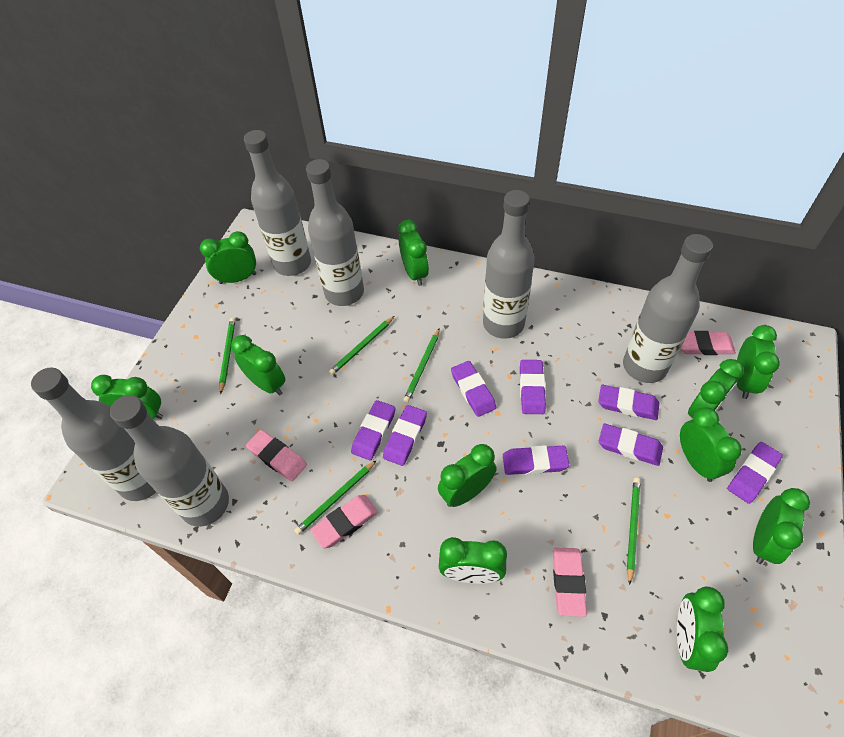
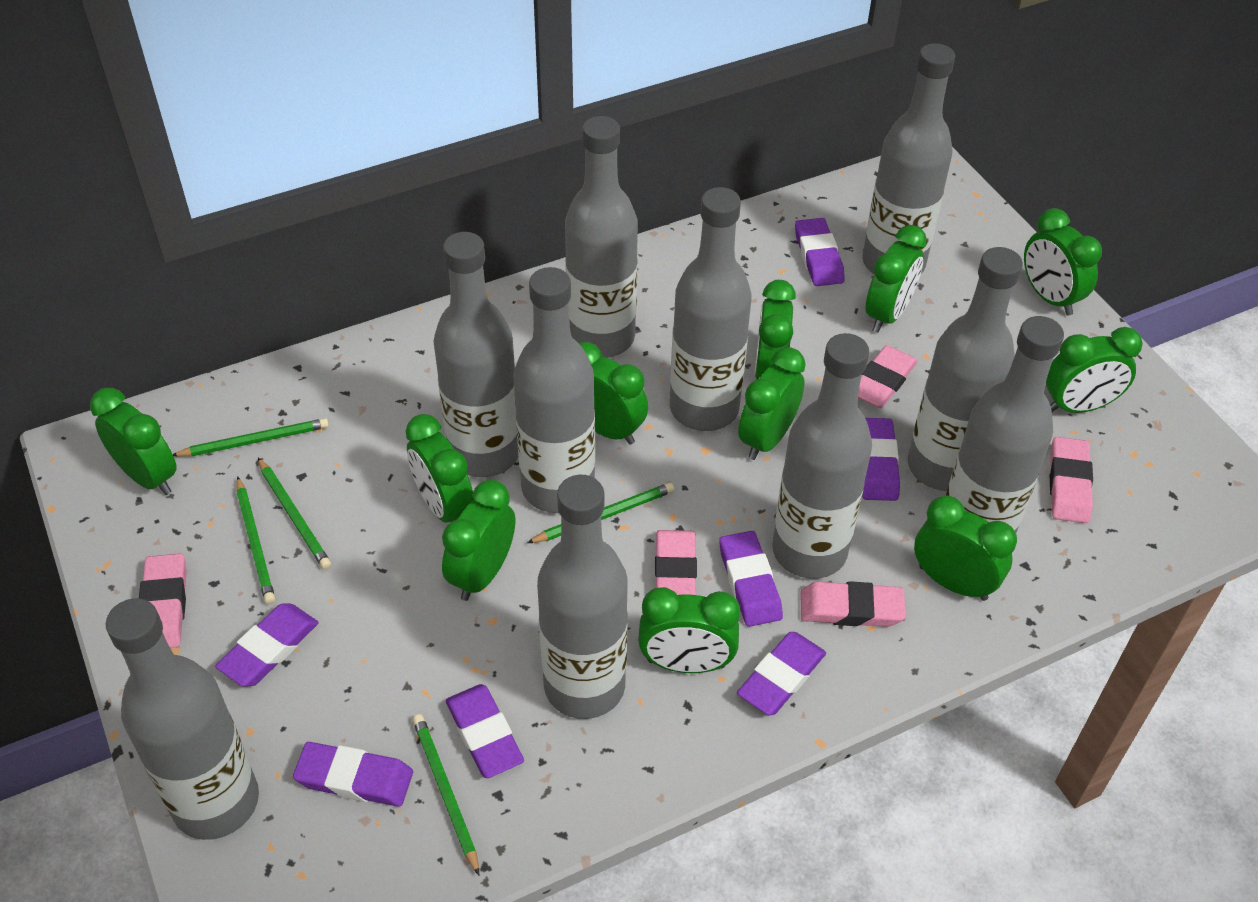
grey bottle: [31,367,156,501] [110,395,229,527] [244,130,311,276] [306,159,364,306] [483,190,535,339] [623,234,713,383] = 6 -> [106,598,259,840] [433,232,518,477] [513,267,595,513] [537,475,628,719] [565,116,638,358] [670,187,752,431] [772,333,872,579] [862,43,955,274] [908,247,1023,491] [946,316,1064,533] = 10
pink eraser: [246,430,307,481] [310,495,378,548] [553,548,587,617] [681,331,736,355] = 4 -> [139,553,187,648] [655,530,697,595] [801,581,906,627] [858,345,918,408] [1050,437,1093,523] = 5
purple eraser: [351,400,395,461] [383,405,427,466] [451,361,496,417] [503,445,569,475] [520,360,546,414] [598,385,659,420] [599,424,663,466] [727,442,783,504] = 8 -> [215,603,319,687] [293,742,413,807] [446,684,524,778] [719,531,783,627] [737,632,826,715] [795,218,845,286] [862,418,900,501] = 7

